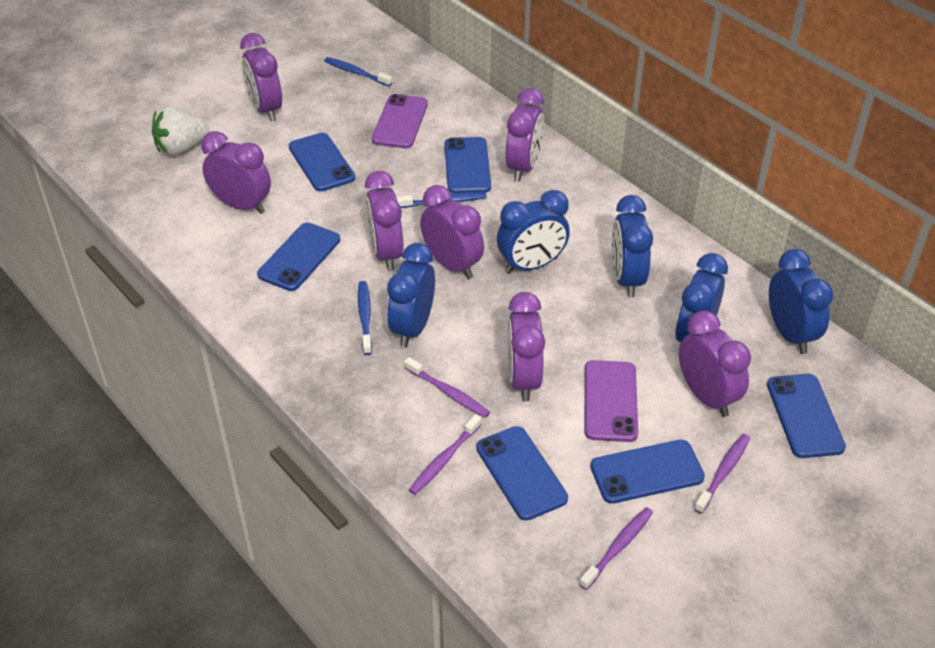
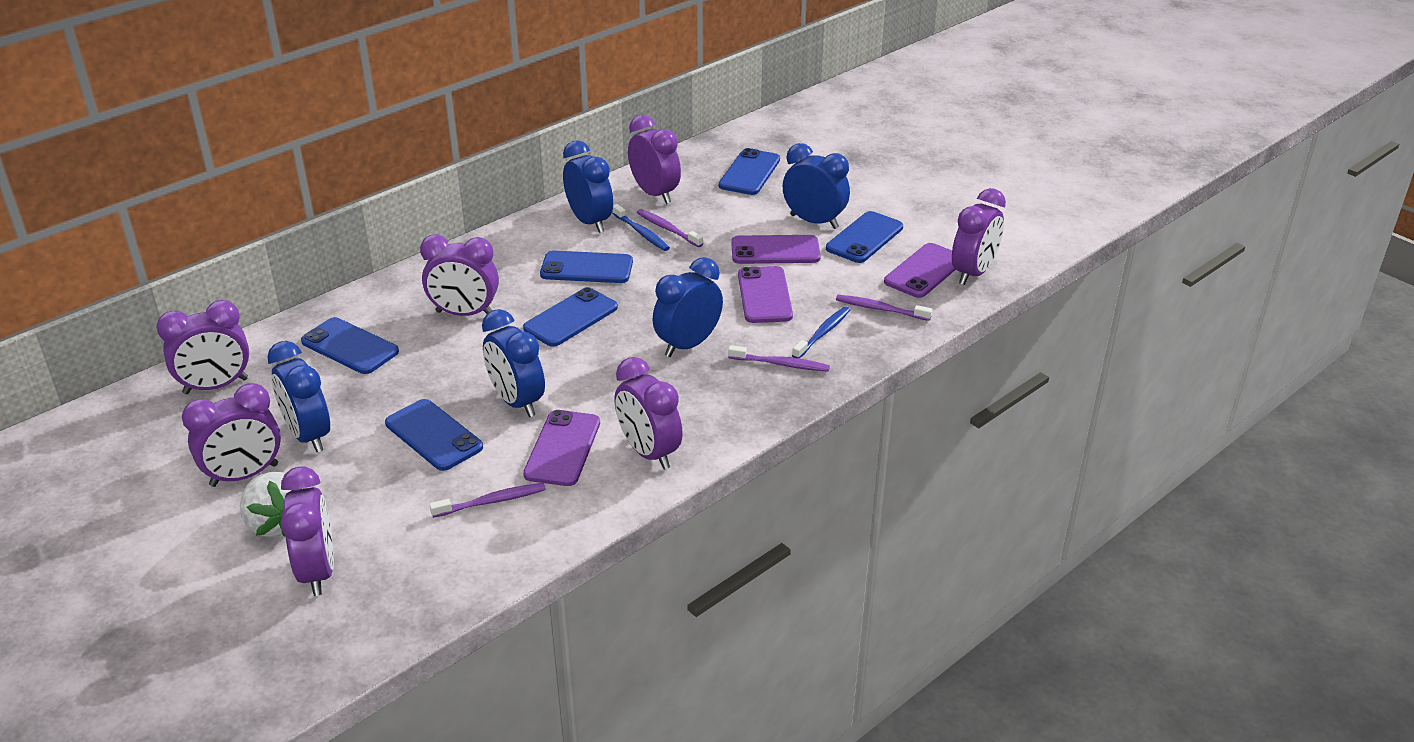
blue toothbrush: [324,57,392,87] [358,281,372,355] [397,192,487,208] = 3 -> [612,204,670,251] [792,307,850,358] = 2
purple phone: [372,94,428,148] [585,360,638,442] = 2 -> [523,410,600,486] [731,235,821,264] [738,266,793,323] [884,243,956,298] = 4

